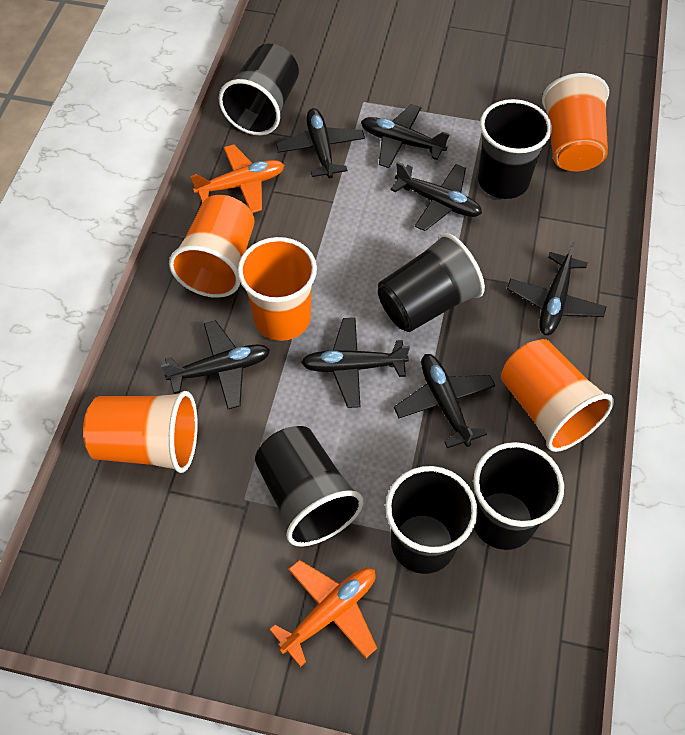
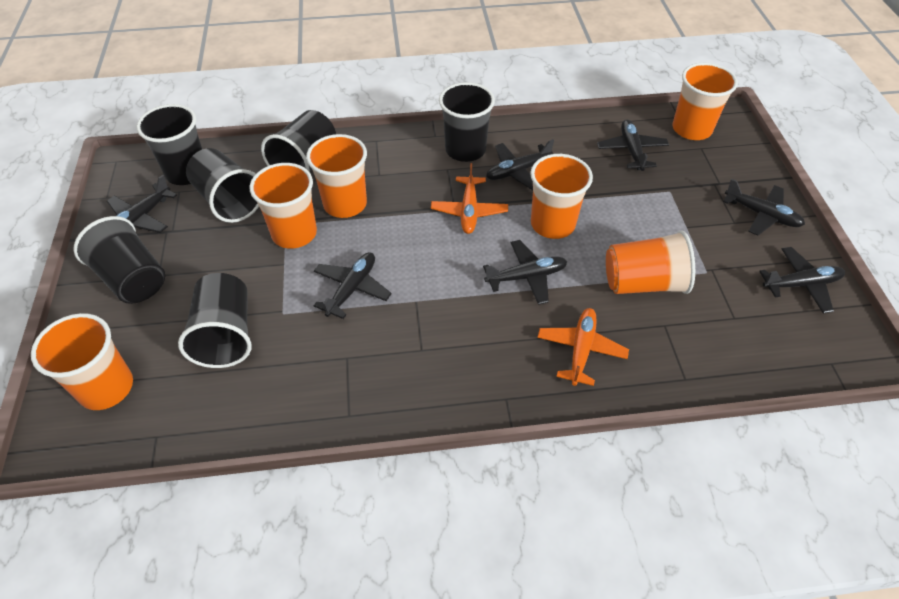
orange cup: [83,391,198,473] [169,195,255,298] [238,237,317,341] [501,339,614,452] [542,73,609,171] = 5 -> [31,313,133,410] [249,163,317,249] [306,134,367,218] [530,154,593,239] [606,230,695,294] [672,63,738,140] = 6

